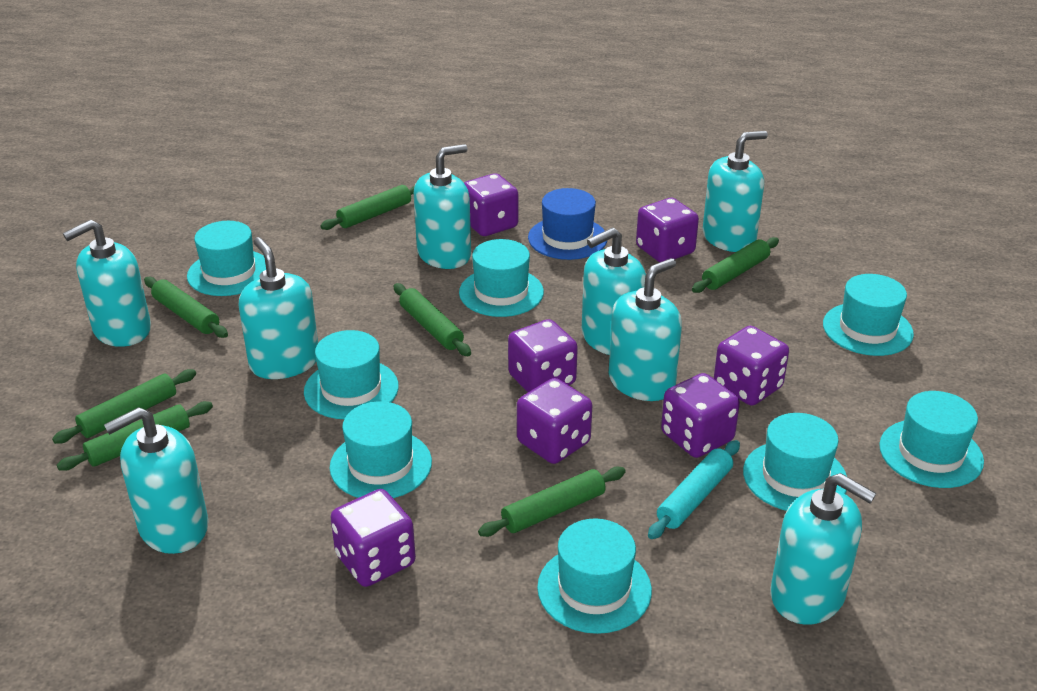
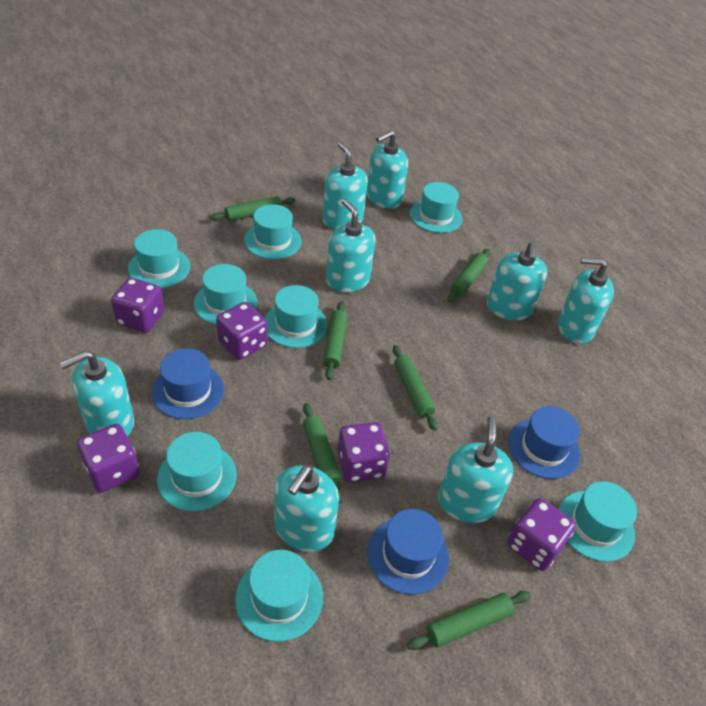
blue hat: [528,188,607,260] = 1 -> [152,348,224,419] [367,509,449,595] [508,406,580,479] = 3
green rolling pin: [52,369,196,444] [57,401,213,471] [144,277,228,338] [320,185,415,230] [394,283,471,356] [478,467,626,537] [692,237,779,293] = 7 -> [210,196,295,221] [303,403,342,504] [323,301,348,380] [393,345,438,431] [407,591,531,650] [448,249,490,302] = 6
purple dice: [330,489,416,587] [464,173,518,236] [508,319,578,392] [517,378,592,464] [636,198,699,262] [661,373,740,458] [714,326,789,406] = 7 -> [77,424,140,493] [111,278,164,333] [216,302,267,360] [337,422,390,482] [507,498,576,571] = 5
turquoise rolling pin: [648,440,740,539] = 1 -> none = 0

